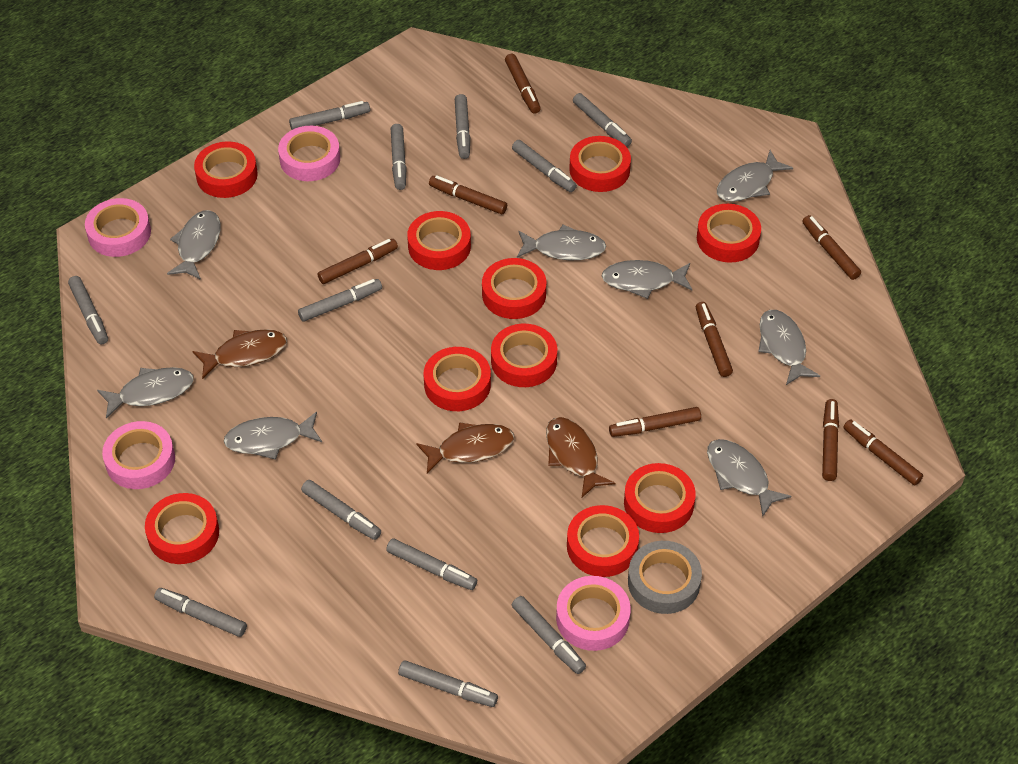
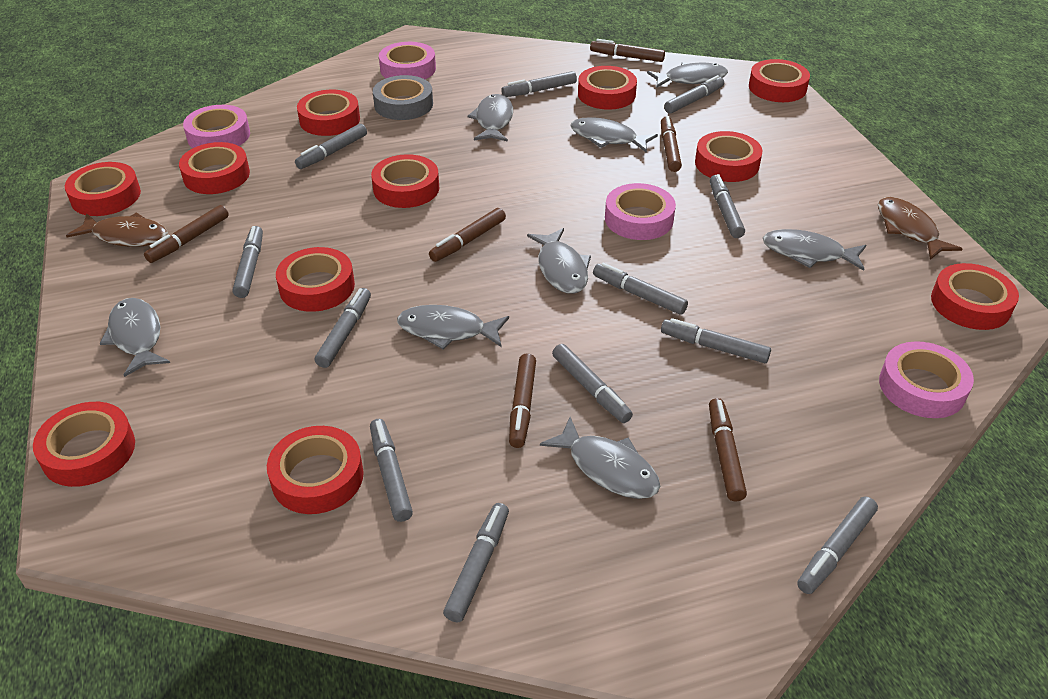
brown fish: [193,329,287,379] [416,422,514,474] [546,417,615,497] = 3 -> [66,213,168,247] [878,197,963,260] = 2
brown marker: [317,239,398,284] [429,175,507,215] [505,54,541,114] [609,407,701,437] [696,302,733,377] [802,215,861,280] [822,399,839,481] [843,419,923,485] = 8 -> [144,205,229,263] [429,208,506,262] [509,353,536,448] [590,39,665,62] [661,116,682,172] [709,398,747,501] = 6
red tape: [145,493,219,564] [194,141,258,198] [407,211,471,270] [424,347,491,411] [482,258,546,319] [491,324,557,387] [567,505,639,577] [569,136,631,192] [624,463,696,533] [697,204,761,263] = 10 -> [33,402,135,487] [65,162,141,216] [179,142,250,194] [267,426,364,514] [276,247,355,312] [297,90,360,136] [371,154,439,208] [578,66,637,110] [695,131,763,182] [749,59,810,102] [931,263,1019,330] = 11

